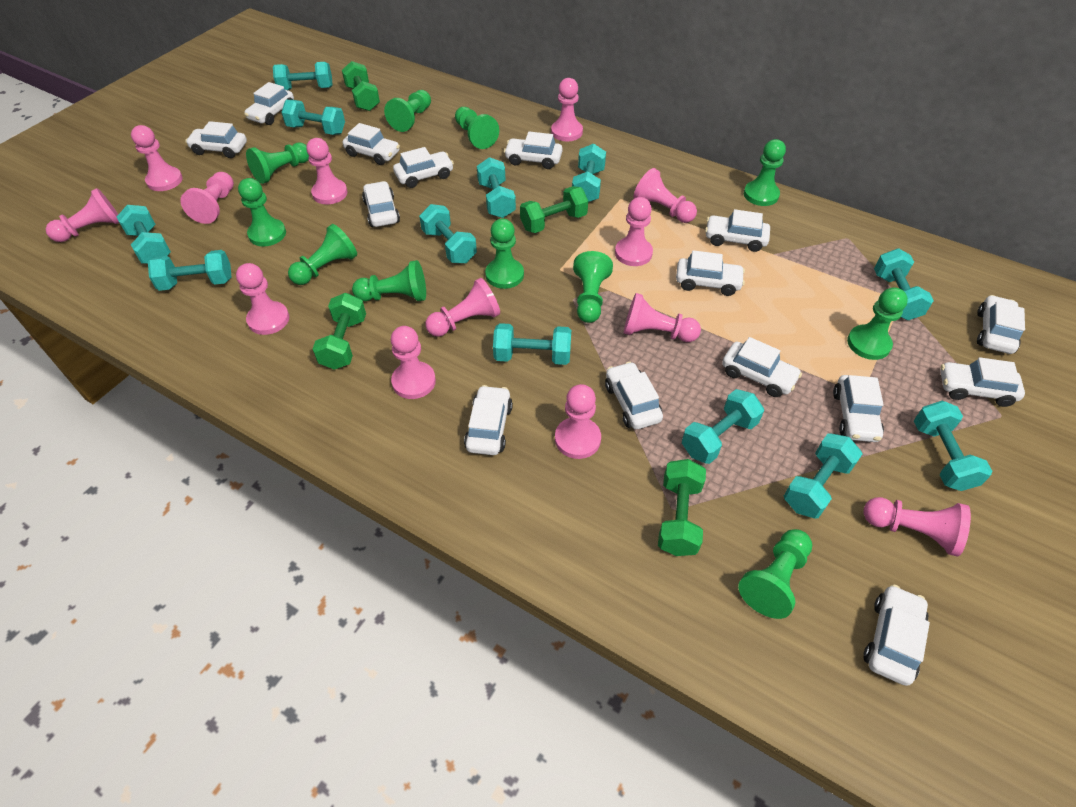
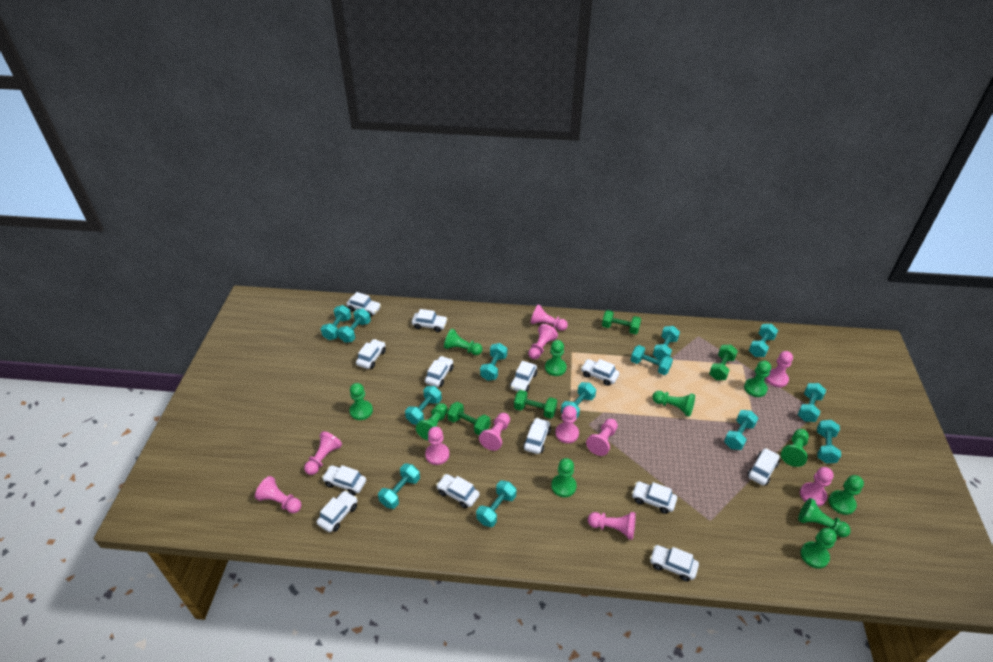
pink pawn: [46,188,119,242] [131,125,183,191] [180,172,234,224] [236,263,289,335] [306,138,347,204] [391,326,436,399] [425,278,500,337] [551,78,583,141] [555,384,601,459] [615,197,653,266] [624,293,701,342] [633,168,697,223] [864,497,971,557] = 13 -> [255,476,302,513] [304,431,342,475] [425,427,449,465] [479,413,510,451] [528,324,558,360] [530,305,568,331] [555,405,579,443] [586,419,618,456] [588,512,636,540] [765,351,793,387] [800,467,834,506] = 11
turquoise dumbbell: [117,205,171,264] [148,250,232,291] [273,62,333,90] [281,100,345,135] [419,204,477,264] [477,157,516,218] [493,323,571,365] [572,144,606,202] [682,389,764,464] [784,433,863,518] [874,249,934,320] [914,401,993,491] = 12 -> [321,305,351,340] [337,309,371,343] [378,463,420,509] [405,386,442,425] [476,480,516,527] [480,343,507,381] [561,382,596,419] [631,345,673,375] [653,326,680,361] [724,410,758,450] [749,324,778,357] [798,383,826,422] [817,420,841,464] = 13
white car: [185,121,247,158] [244,82,294,125] [343,123,400,165] [362,181,400,227] [393,147,454,188] [464,385,513,455] [504,131,563,169] [605,362,663,429] [676,250,745,296] [705,209,770,252] [722,337,802,397] [833,375,884,442] [864,585,930,686] [940,357,1025,407] [977,295,1025,354] = 15 -> [317,490,357,532] [322,465,366,495] [346,292,381,317] [356,339,386,369] [412,309,448,332] [425,356,454,387] [436,474,480,508] [510,361,537,392] [523,418,551,454] [581,359,619,386] [632,481,677,514] [650,545,699,582] [747,448,780,485] = 13

